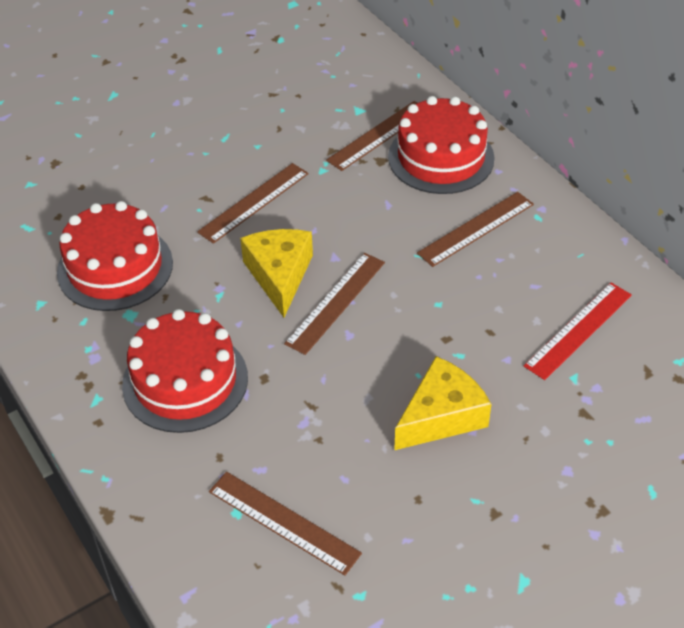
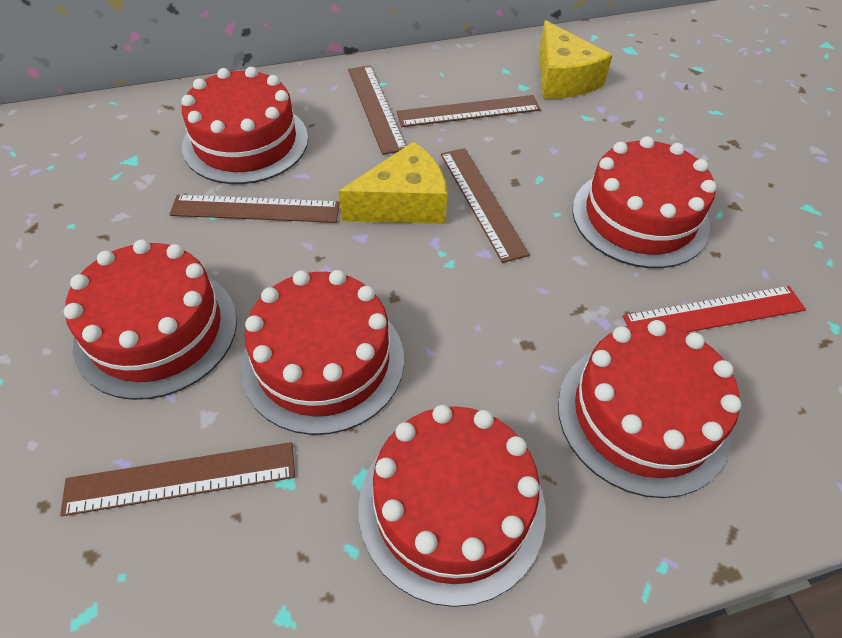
red cake: [57,201,173,311] [122,309,248,433] [388,96,495,194] = 3 -> [64,240,237,400] [181,67,308,184] [241,270,404,435] [358,405,546,607] [558,320,741,498] [572,136,717,268] = 6

